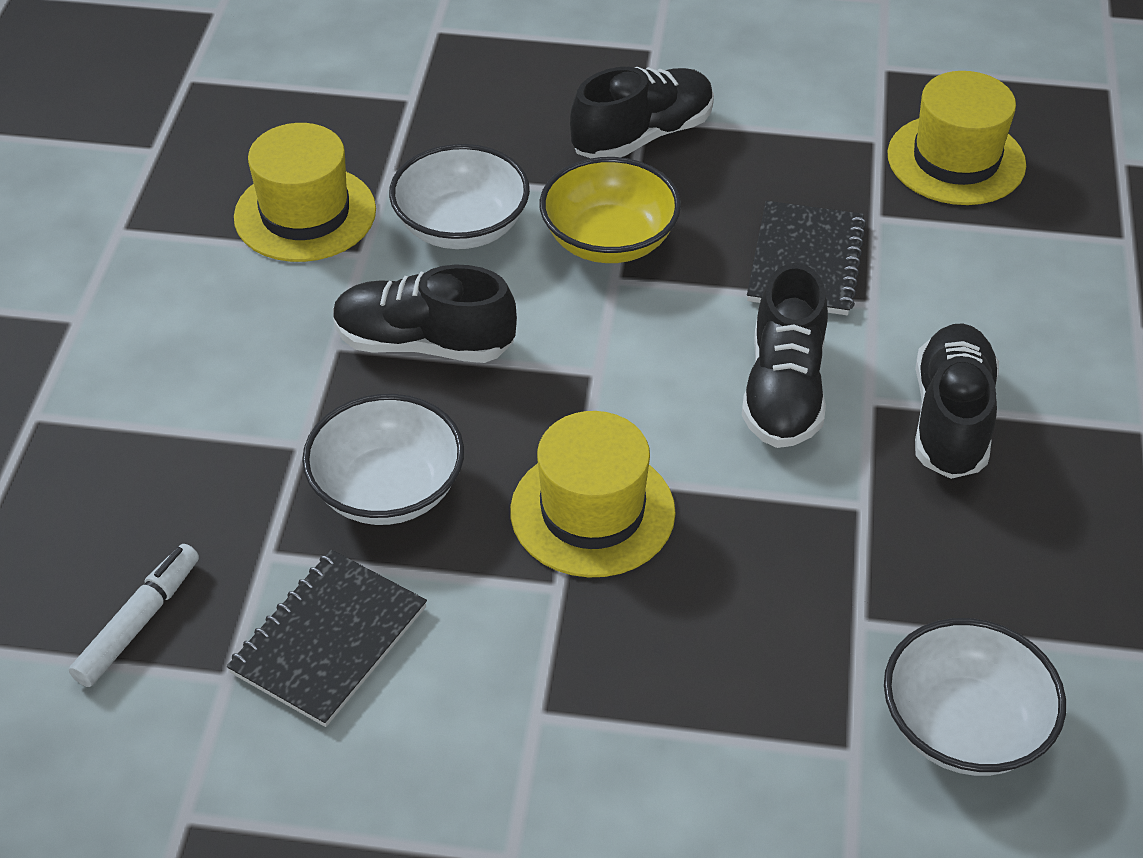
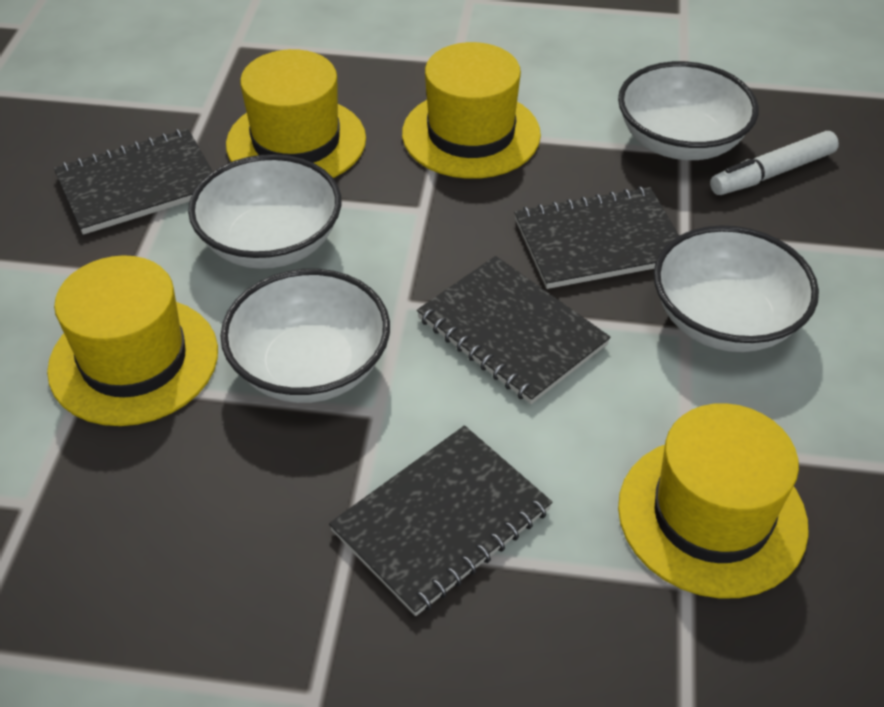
black notebook: [227,550,427,727] [747,201,866,315] = 2 -> [54,129,213,235] [329,425,553,616] [417,256,611,404] [514,186,679,289] = 4
black shoe: [333,265,517,363] [570,67,714,158] [742,263,828,448] [915,323,999,479] = 4 -> none = 0
white bowl: [302,394,464,525] [389,144,530,249] [884,618,1066,776] = 3 -> [188,154,341,269] [220,269,390,403] [618,61,759,160] [654,225,819,352] = 4
yellow bowl: [540,157,681,263] = 1 -> none = 0
yellow hat: [234,123,376,262] [510,411,676,577] [888,71,1026,205] = 3 -> [47,255,218,426] [226,49,366,178] [402,42,541,179] [618,403,809,599] = 4

